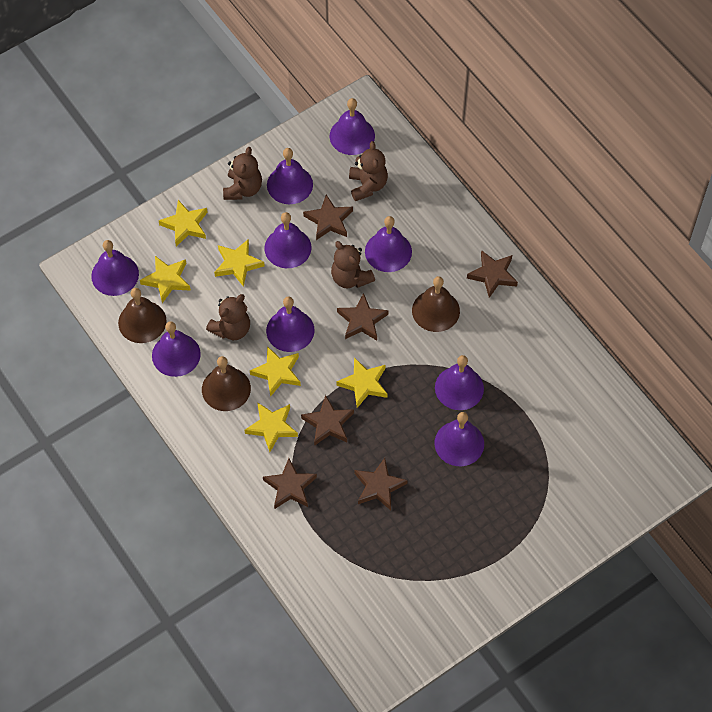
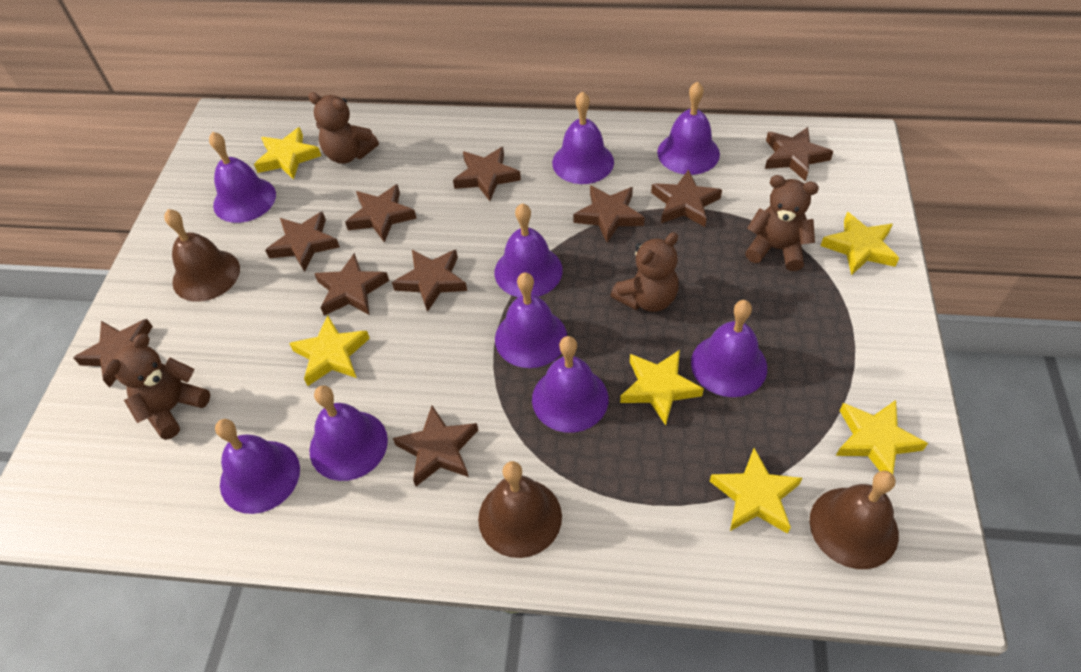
brown star: [263,458,317,509] [301,395,354,446] [303,195,353,240] [337,293,388,341] [355,458,408,510] [467,250,518,298] = 6 -> [73,319,153,388] [265,211,340,272] [314,253,389,315] [345,184,417,243] [392,250,467,312] [393,406,478,486] [453,147,521,201] [573,185,645,243] [651,169,722,227] [765,127,833,182] = 10

